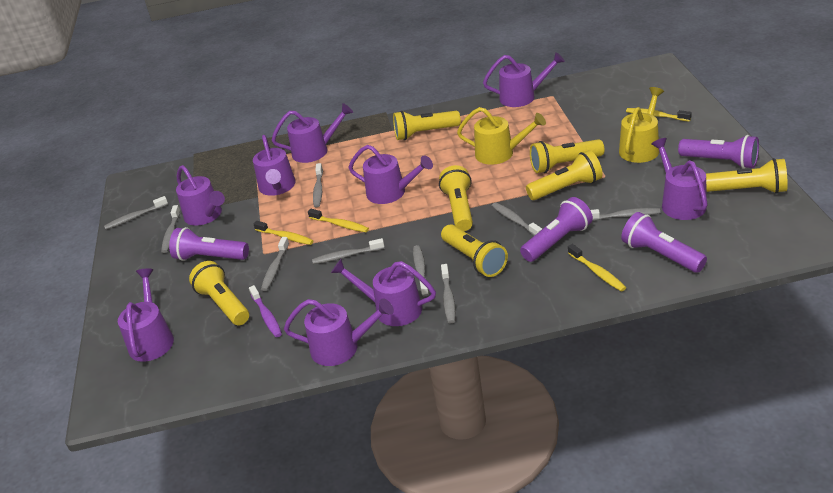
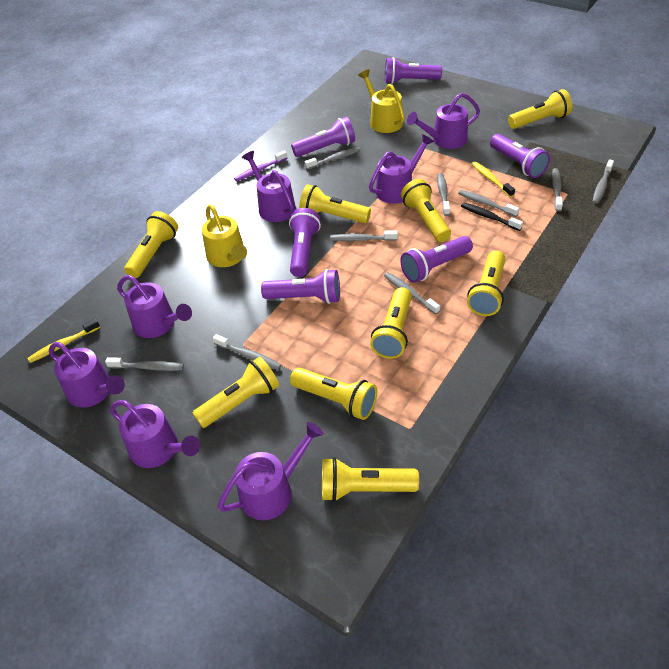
black toothbrush: none = 0 -> [461,202,523,231] = 1
purple flashlight: [169,227,249,261] [520,197,593,262] [621,212,707,273] [678,135,759,169] = 4 -> [261,269,340,304] [289,208,321,277] [291,117,355,157] [385,57,442,84] [400,236,473,283] [490,134,550,178] = 6
purple watering can: [118,268,174,362] [176,165,225,226] [253,135,296,196] [272,103,353,163] [284,298,394,366] [331,259,436,326] [348,145,433,204] [483,52,565,107] [651,138,708,220] = 9 -> [49,342,125,408] [110,400,200,468] [117,275,192,338] [217,422,324,520] [242,151,296,222] [369,134,434,204] [407,93,480,149] = 7
yellow flashlight: [189,261,249,325] [393,111,461,140] [439,165,473,231] [441,224,508,277] [526,150,603,200] [530,139,605,173] [706,158,788,194] = 7 -> [124,211,178,278] [193,357,279,428] [290,368,377,420] [299,184,371,223] [322,457,419,502] [370,287,412,359] [401,179,451,242] [467,250,506,316] [508,89,572,129] = 9
yellow toothbrush: [253,221,313,245] [308,209,369,232] [568,244,626,291] [626,108,692,122] = 4 -> [27,319,100,363] [472,161,515,197] = 2

